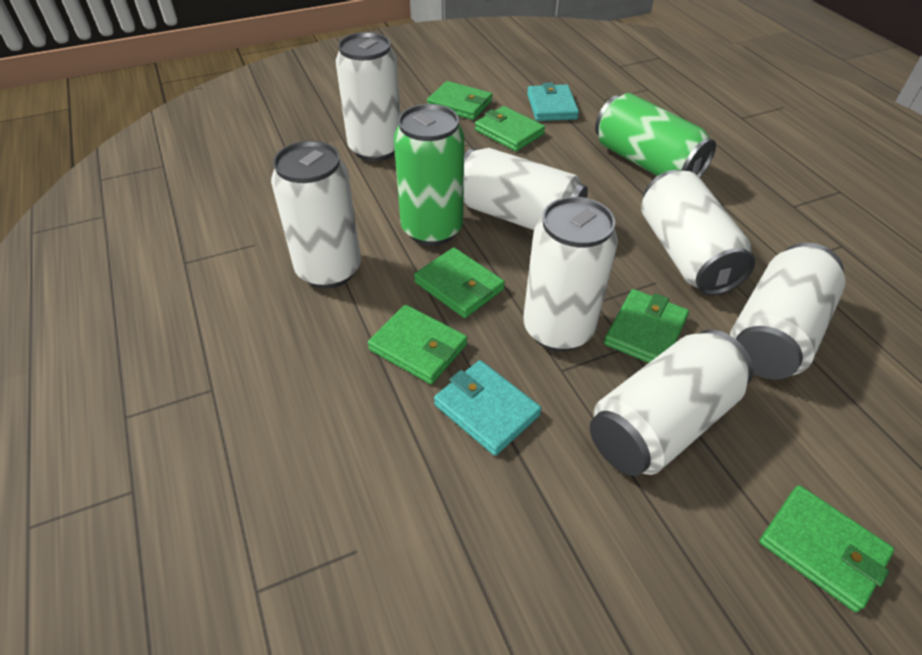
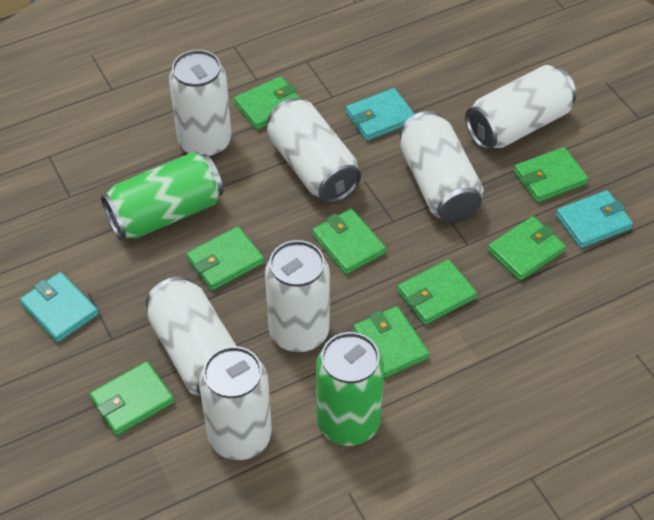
green wallet: [368,305,467,384] [414,247,505,318] [427,81,493,120] [475,106,545,151] [604,289,689,363] [759,485,894,612] = 6 -> [90,361,174,436] [186,226,264,291] [234,76,301,130] [312,209,386,274] [353,306,429,378] [397,259,477,325] [487,216,566,281] [514,147,588,203] = 8
turquoise wallet: [434,360,542,456] [527,82,579,121] = 2 -> [20,272,99,342] [346,88,415,141] [556,190,633,248] = 3

